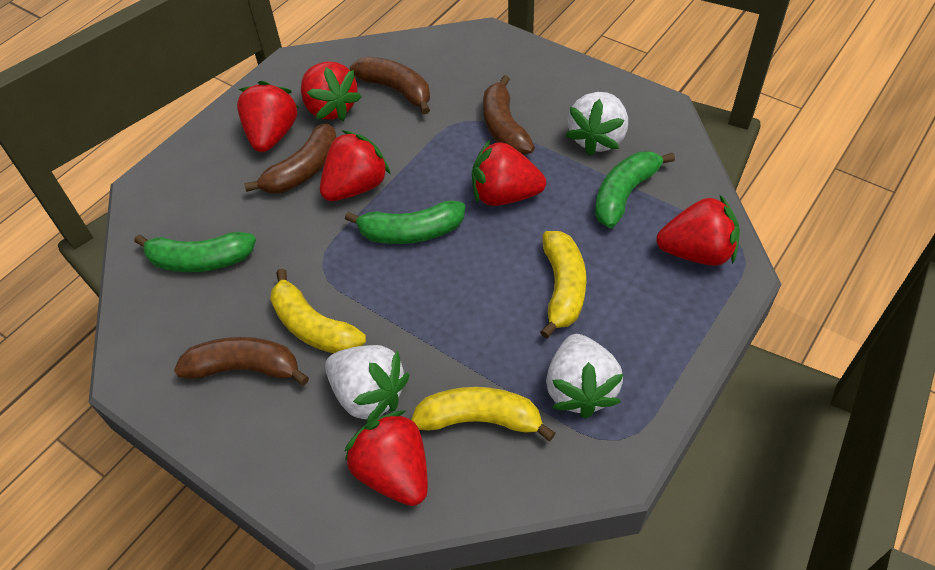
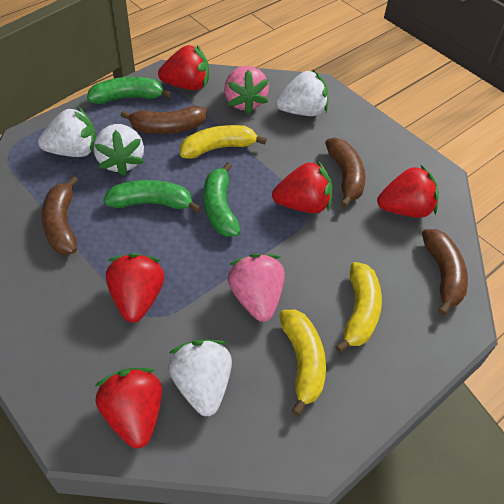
pink strawberry: none = 0 -> [224,66,269,114] [228,253,285,322] = 2
red strawberry: [237,81,299,152] [301,62,362,121] [320,130,391,201] [344,411,428,506] [472,140,546,206] [656,195,740,266] = 6 -> [94,368,162,449] [106,253,165,323] [158,45,209,90] [272,160,332,213] [377,164,439,218] = 5
white strawberry: [325,345,410,423] [546,334,623,419] [566,92,628,156] = 3 -> [38,107,96,157] [94,124,144,176] [168,339,232,416] [276,69,328,116] = 4

